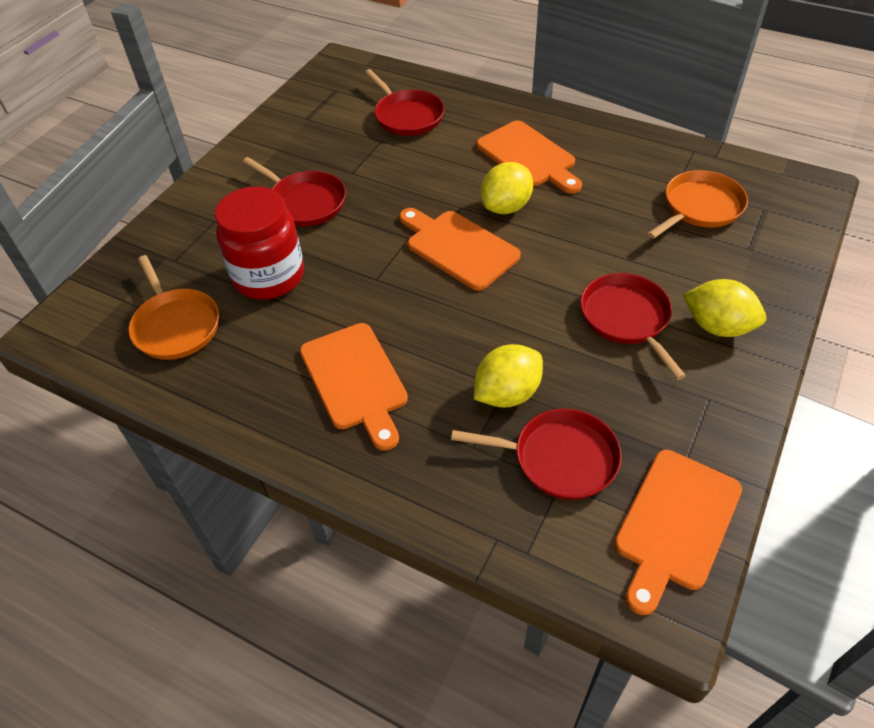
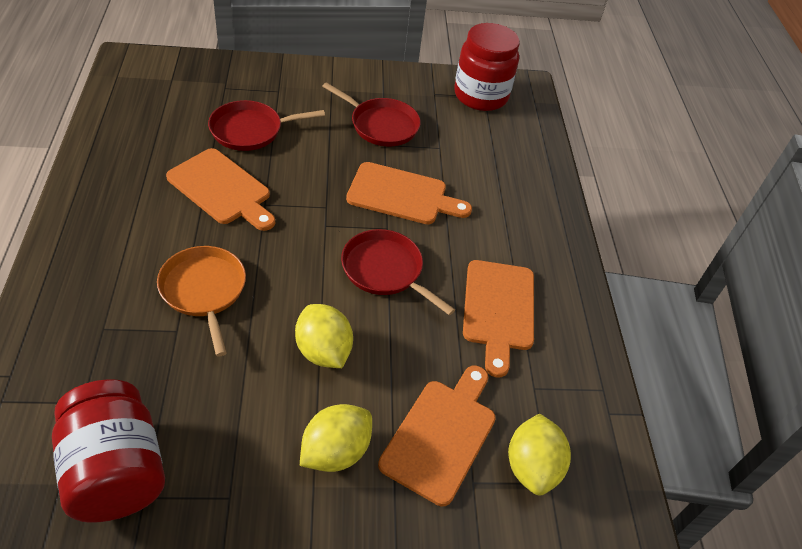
orange pan: [129,255,219,360] [647,170,748,239] = 2 -> [157,246,246,356] = 1
red jar: [215,186,304,300] = 1 -> [52,379,165,523] [454,23,520,111] = 2
red pan: [243,157,346,226] [365,69,444,136] [451,408,622,500] [580,273,686,380] = 4 -> [208,100,325,151] [322,82,421,147] [341,229,455,315] = 3

